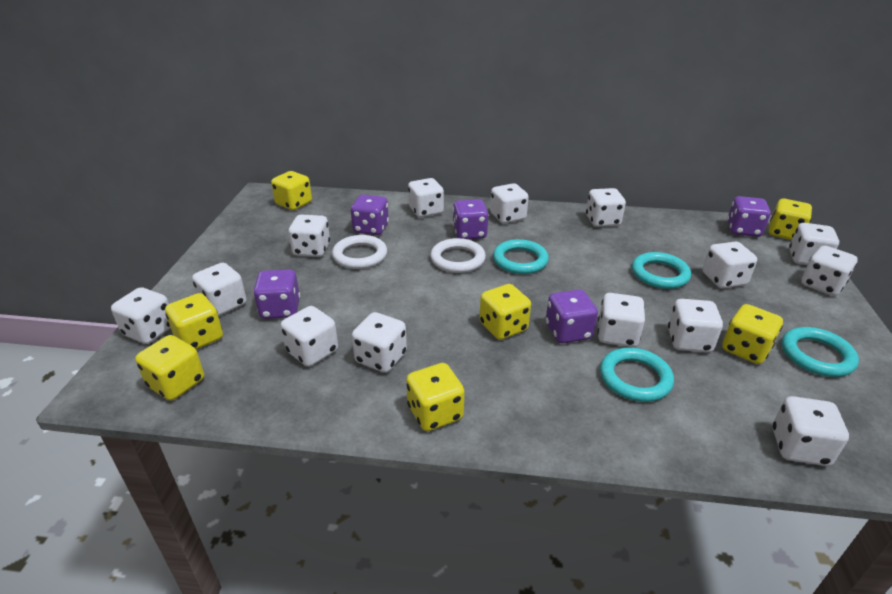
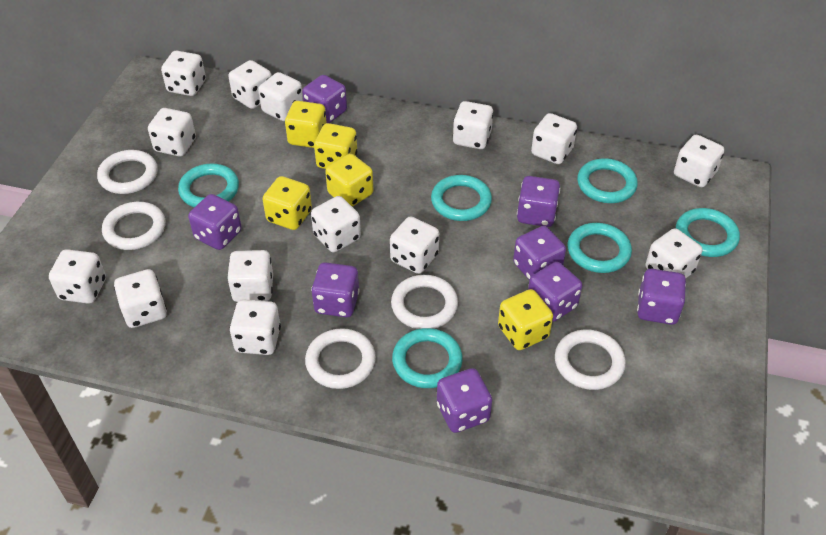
purple dice: [253,269,300,319] [351,194,389,235] [453,199,489,239] [546,289,598,343] [727,196,771,237] = 5 -> [188,194,242,250] [302,75,347,123] [311,262,360,317] [437,368,492,433] [513,226,566,280] [517,176,560,227] [528,262,582,322] [637,269,686,325] = 8
turquoise ring: [493,239,549,274] [600,347,674,402] [632,252,691,289] [782,327,859,377] = 4 -> [178,164,239,207] [392,328,463,388] [431,175,492,221] [568,223,632,273] [577,158,638,203] [676,208,740,257] = 6
white ring: [332,235,387,269] [430,238,486,273] = 2 -> [97,150,158,194] [102,202,165,250] [305,328,376,389] [391,275,458,329] [555,329,626,390] = 5
yellow dice: [135,335,204,400] [165,293,223,349] [271,171,312,210] [406,363,465,431] [479,284,531,340] [722,304,783,364] [769,199,812,240] = 7 -> [263,176,312,230] [285,101,327,148] [314,123,357,169] [325,154,373,207] [498,289,553,350] = 5

